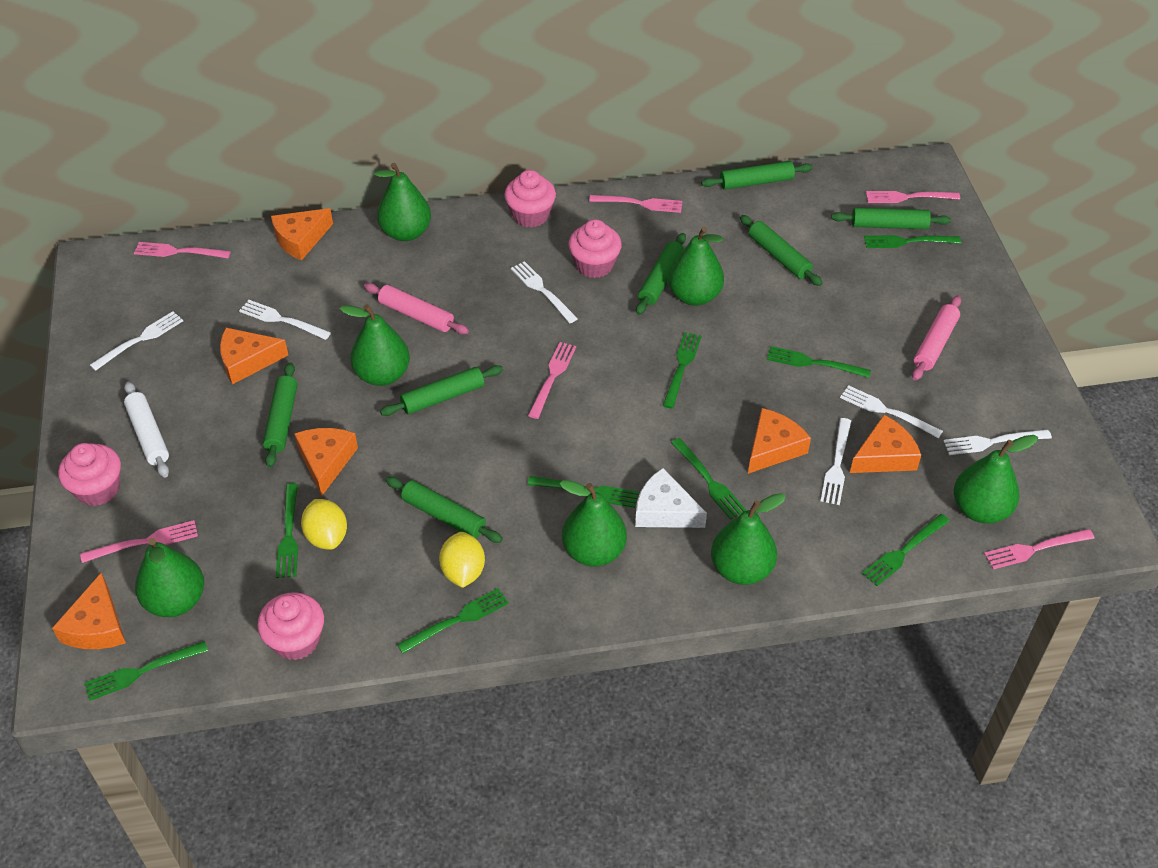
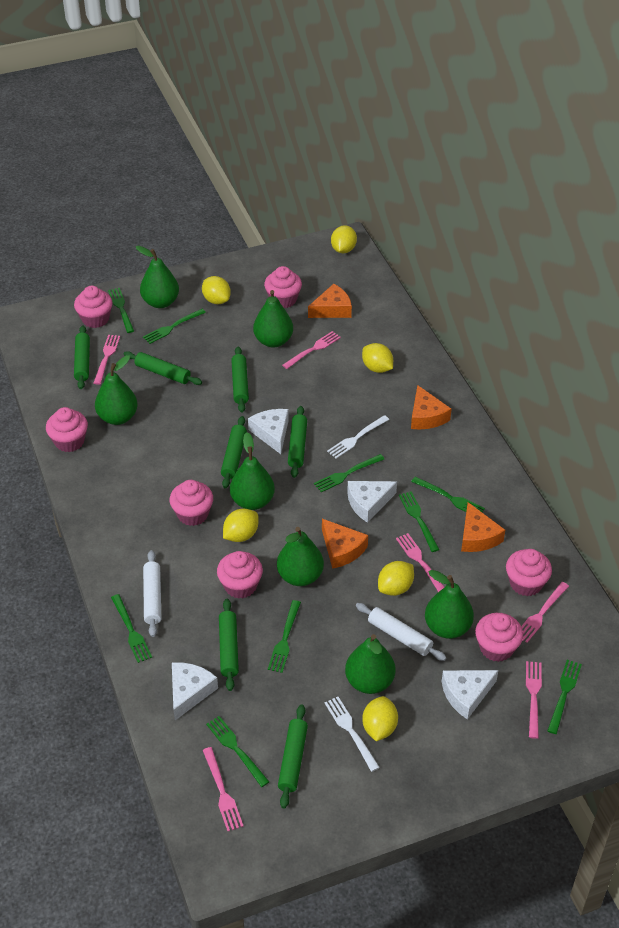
orange cheese: [52,573,126,649] [220,328,288,384] [271,208,333,261] [294,428,358,496] [748,408,811,474] [850,415,921,473] = 6 -> [308,284,352,318] [322,519,368,569] [411,385,451,430] [461,502,505,552] = 4
pink cupcake: [58,443,121,506] [257,592,324,660] [504,170,556,228] [568,219,622,278] = 4 -> [46,407,88,452] [74,286,112,328] [170,480,213,526] [217,551,263,599] [264,266,302,308] [475,613,523,662] [506,549,552,596] = 7
pink rolling pin: [364,283,469,334] [912,296,961,381] = 2 -> none = 0
white cheese: [635,468,707,528] = 1 -> [172,662,218,720] [248,409,289,454] [347,481,397,523] [442,670,499,719] = 4
white fork: [90,311,183,371] [239,300,331,340] [511,261,578,323] [821,418,851,505] [840,385,943,438] [943,430,1052,455] = 6 -> [324,697,380,772] [327,415,389,459] = 2
white rolling pin: [124,382,169,478] = 1 -> [143,550,161,637] [356,603,447,661] = 2
yellow lemon: [301,499,347,550] [439,532,485,588] = 2 -> [202,276,231,304] [223,509,259,542] [331,225,357,253] [362,343,393,373] [362,696,398,741] [378,561,414,596] = 6

